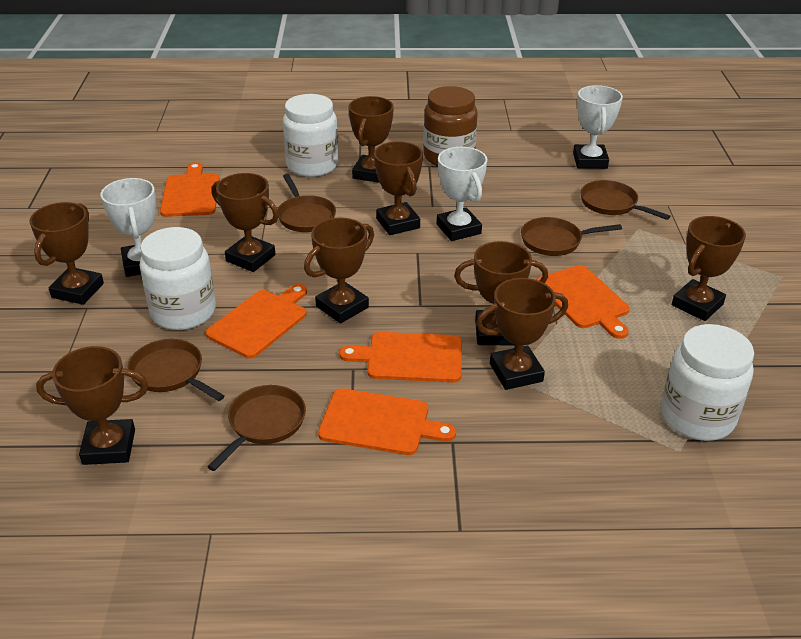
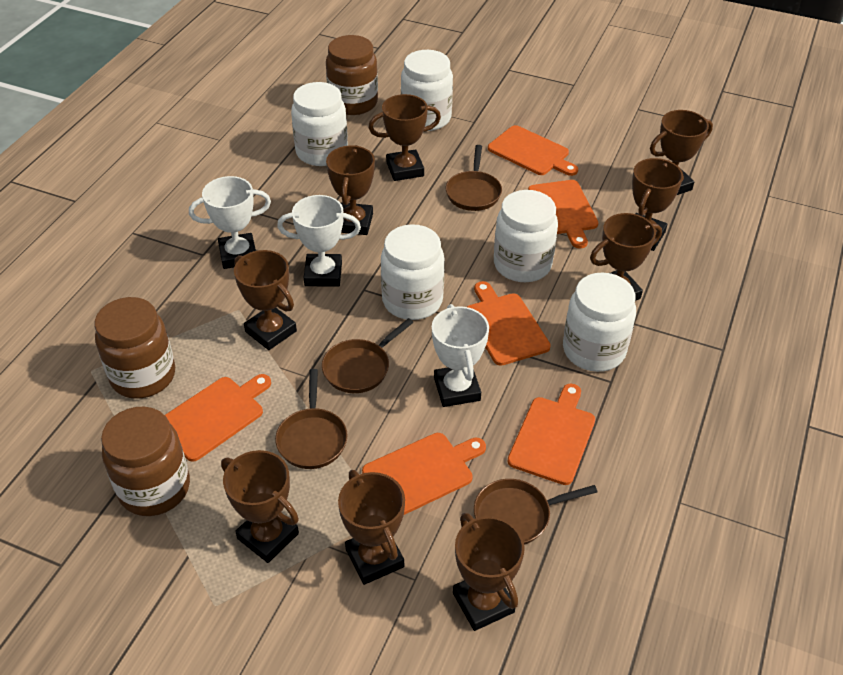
brown jar: [423,86,478,166] = 1 -> [95,297,175,399] [101,407,190,516] [326,35,378,115] = 3
brown pan: [128,339,224,401] [207,385,306,471] [278,174,336,232] [521,217,622,256] [580,180,670,220] = 5 -> [275,369,348,469] [322,318,414,393] [446,145,502,211] [474,479,597,545] = 4
orange cutting board: [160,162,219,217] [206,284,307,358] [318,388,456,455] [339,332,462,383] [536,265,630,339] = 5 -> [165,374,271,462] [362,433,486,515] [467,281,551,366] [488,125,578,176] [507,384,595,485] [528,180,598,248] = 6
white jar: [140,227,216,330] [283,94,339,177] [661,324,754,441] = 3 -> [291,82,348,166] [381,224,445,320] [401,50,453,131] [494,190,558,282] [563,272,636,372] = 5

